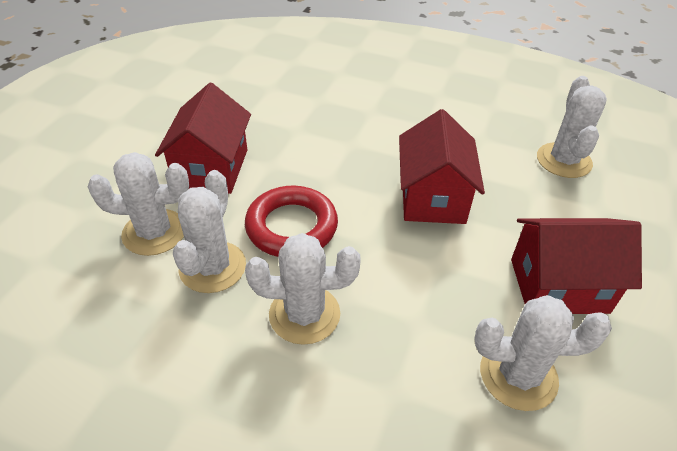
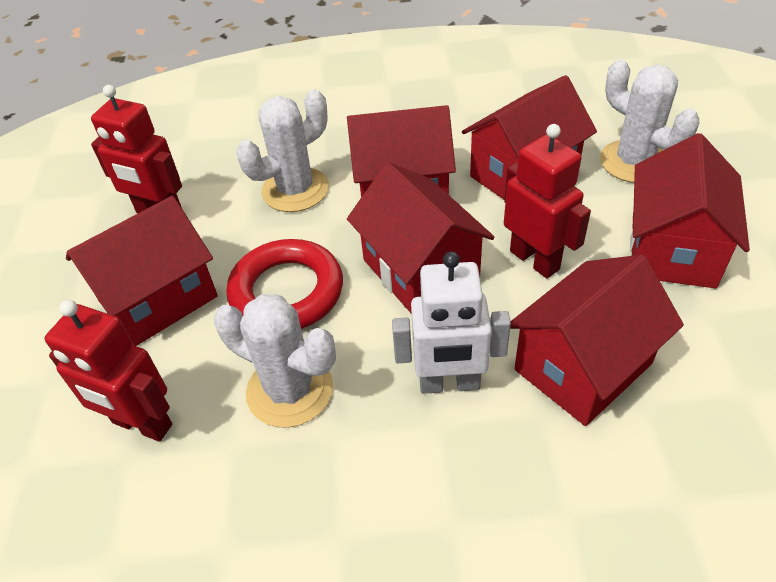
red house: [155,83,251,194] [399,109,485,224] [511,218,642,314] = 3 -> [66,196,218,346] [347,105,456,197] [347,162,495,313] [462,75,597,199] [510,255,684,426] [630,133,750,288] = 6
red robot: none = 0 -> [45,300,172,442] [91,85,182,214] [504,124,591,278] = 3
white cactus: [87,152,189,256] [173,170,246,293] [245,233,361,345] [474,295,612,411] [537,76,607,178] = 5 -> [214,294,336,428] [237,90,329,212] [600,59,699,183] = 3
white robot: none = 0 -> [392,252,511,394] = 1

